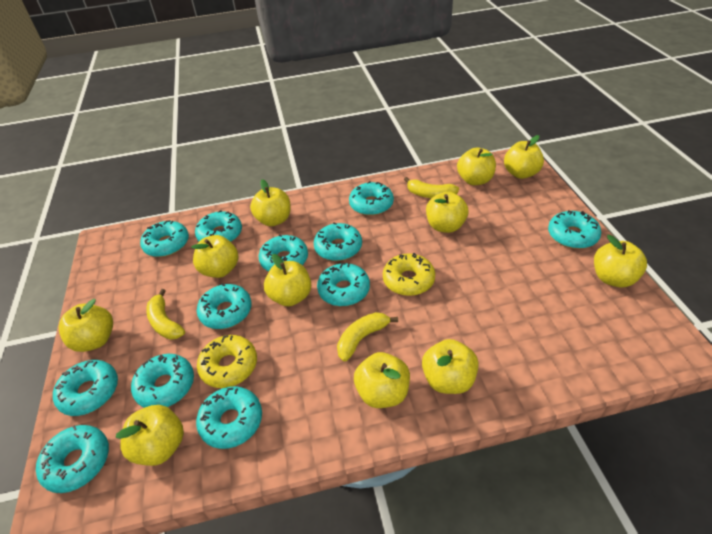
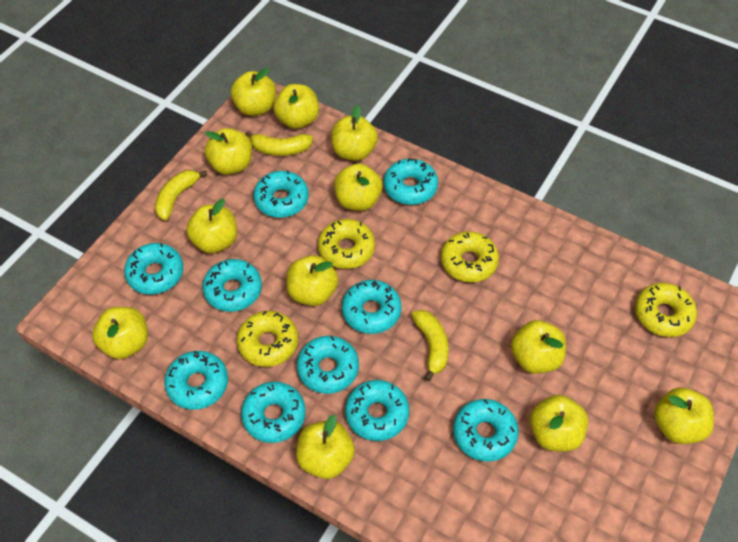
turquoise donut: [36,425,109,493] [53,360,118,416] [131,354,194,408] [140,220,189,257] [195,210,242,242] [196,386,262,449] [197,283,252,329] [259,234,308,271] [314,222,362,261] [317,263,370,306] [349,181,394,216] [548,210,601,249] = 12 -> [124,243,183,295] [164,351,228,410] [202,259,262,312] [241,382,306,443] [253,171,309,218] [297,336,359,394] [342,280,401,334] [345,380,409,441] [384,158,438,205] [453,399,519,461] = 10
yellow apple: [59,299,113,352] [115,405,184,466] [191,235,238,278] [250,179,291,226] [264,254,311,306] [354,352,410,408] [422,339,479,394] [426,192,469,233] [457,148,496,185] [504,135,544,179] [594,235,647,287] = 11 -> [92,307,148,359] [186,199,237,253] [205,128,252,175] [231,68,276,116] [273,84,319,129] [286,255,338,306] [296,414,355,479] [331,106,378,161] [334,164,383,211] [511,320,566,373] [530,395,588,452] [654,387,714,444] = 12
yellow donut: [197,335,257,388] [383,253,435,296] = 2 -> [237,311,298,367] [318,219,375,269] [441,231,499,282] [635,283,697,337] = 4

